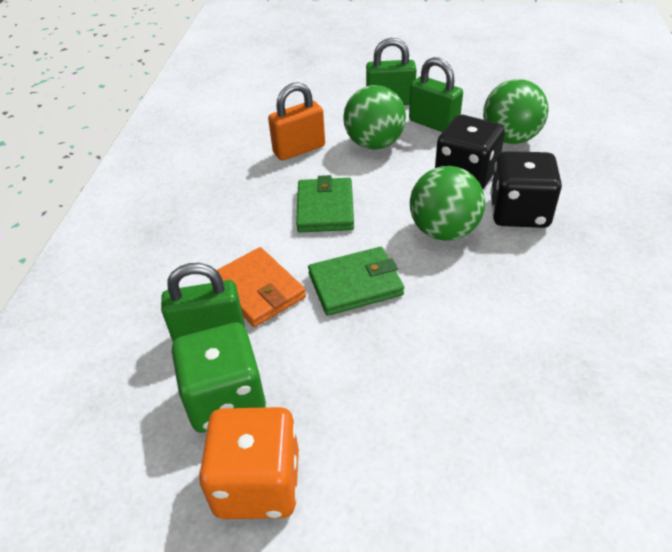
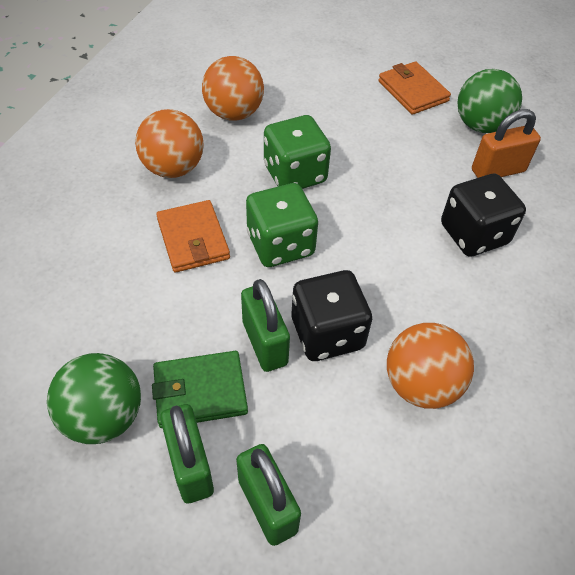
green ball: [343,85,406,150] [410,166,485,241] [483,79,549,144] = 3 -> [47,353,141,444] [457,69,522,133] = 2
green dice: [172,322,266,433] = 1 -> [246,183,318,267] [264,115,331,189] = 2
green wallet: [296,175,354,232] [308,247,404,316] = 2 -> [152,351,248,428] = 1
orange ball: none = 0 -> [135,109,204,178] [202,56,264,121] [387,323,474,409] = 3
orange dice: [199,407,299,519] = 1 -> none = 0
orange wallet: [217,247,306,327] = 1 -> [156,200,230,273] [378,61,451,115] = 2

